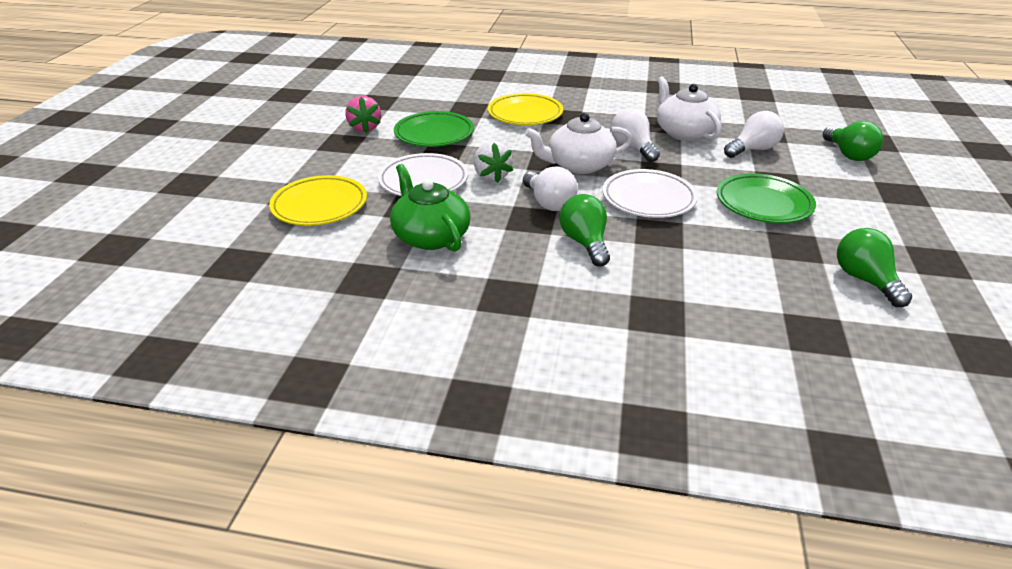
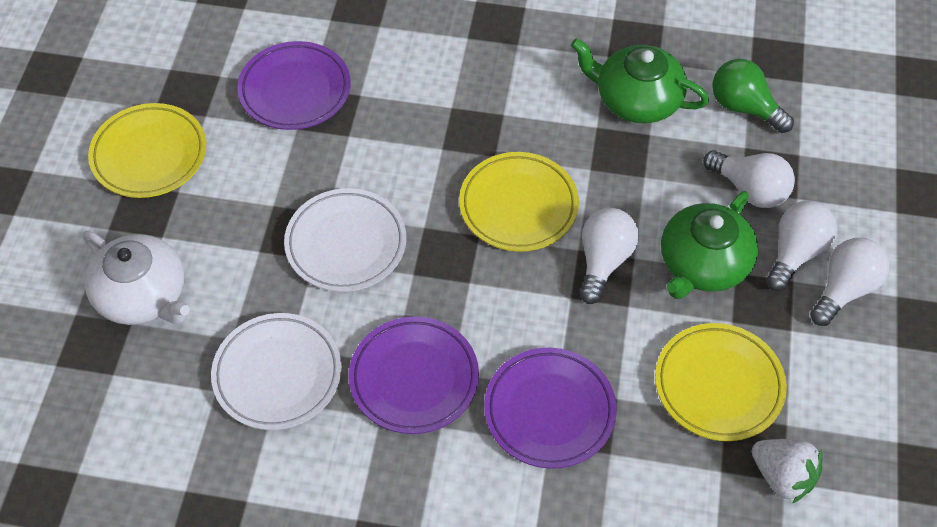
green light bulb: [560,194,610,266] [823,121,883,161] [837,228,912,307] = 3 -> [712,59,794,133] = 1
green plate: [394,111,474,147] [717,173,816,223] = 2 -> none = 0
green teapot: [390,164,471,252] = 1 -> [571,38,709,123] [661,191,758,299] = 2
pink strawberry: [346,96,381,133] = 1 -> none = 0
purple plate: none = 0 -> [237,41,351,130] [349,316,479,434] [484,348,617,469] = 3
white light bulb: [523,166,578,211] [611,108,660,162] [724,111,784,158] = 3 -> [580,208,639,304] [703,150,795,208] [766,201,837,291] [810,238,889,326] = 4
white teapot: [525,113,632,174] [657,76,722,141] = 2 -> [83,231,190,325] = 1
yellow plate: [269,175,367,226] [488,93,563,125] = 2 -> [88,103,206,198] [459,152,579,252] [655,323,787,441] = 3

